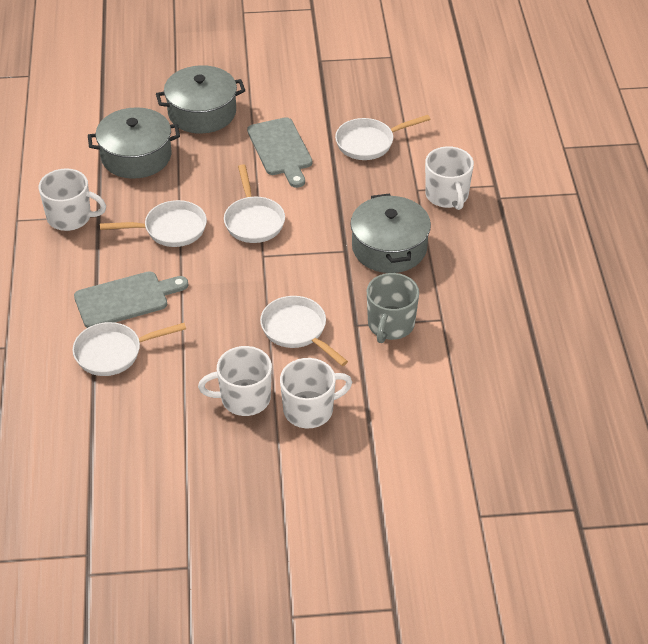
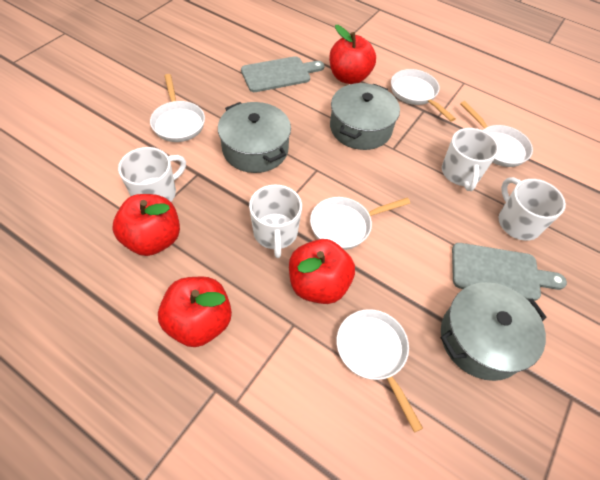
grey mug: [367,273,419,343] = 1 -> none = 0
red apple: none = 0 -> [112,194,180,256] [158,276,232,347] [289,239,355,304] [329,25,376,84] = 4

